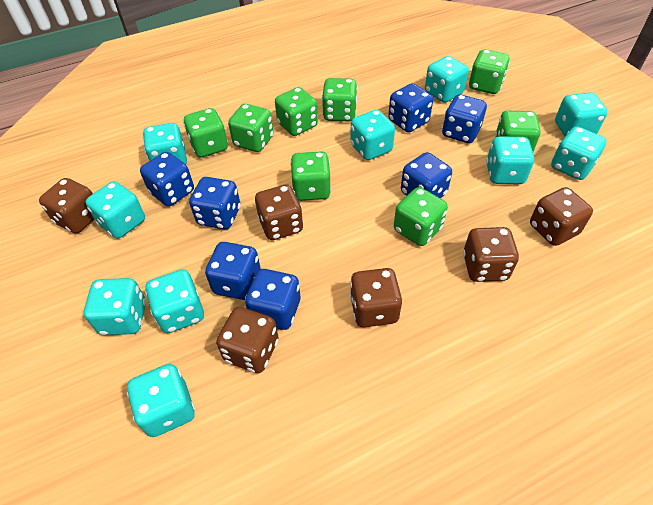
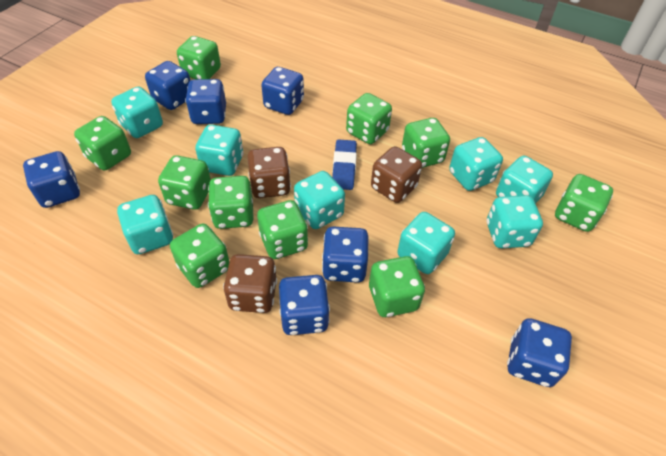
blue eraser: none = 0 -> [332,139,357,190] = 1
brown dice: [39,178,94,234] [216,307,279,373] [255,184,303,240] [350,268,402,327] [463,227,519,282] [530,187,593,246] = 6 -> [223,254,277,313] [247,147,291,198] [371,146,422,203] = 3
green dice: [183,108,228,157] [228,104,273,152] [275,87,318,136] [290,151,331,201] [322,78,357,121] [394,187,448,246] [469,49,510,94] [495,111,541,152] = 8 -> [74,116,131,170] [158,155,211,210] [170,224,229,288] [177,36,221,79] [208,176,254,229] [257,200,308,259] [346,93,392,144] [369,256,425,317] [402,118,450,168] [555,174,613,232] = 10
turquoise dice: [84,278,146,335] [86,181,145,238] [127,364,195,437] [143,123,187,164] [145,269,204,333] [350,110,395,160] [425,56,469,103] [486,137,534,184] [551,127,607,180] [555,92,608,136] = 10 -> [111,87,163,138] [117,195,173,254] [195,125,244,176] [294,171,345,229] [397,212,455,274] [449,137,503,191] [486,195,543,248] [496,156,553,204] = 8

